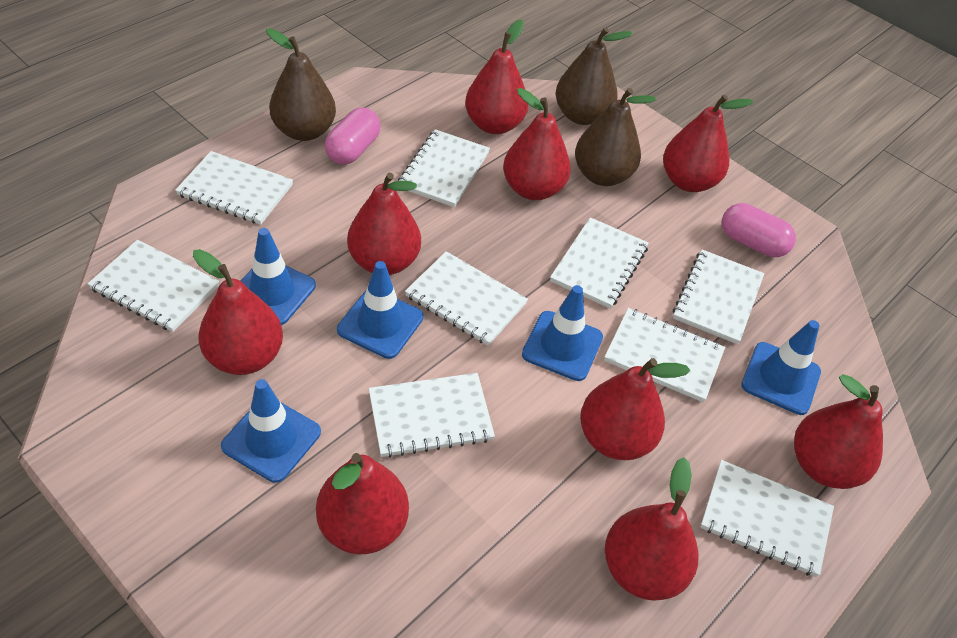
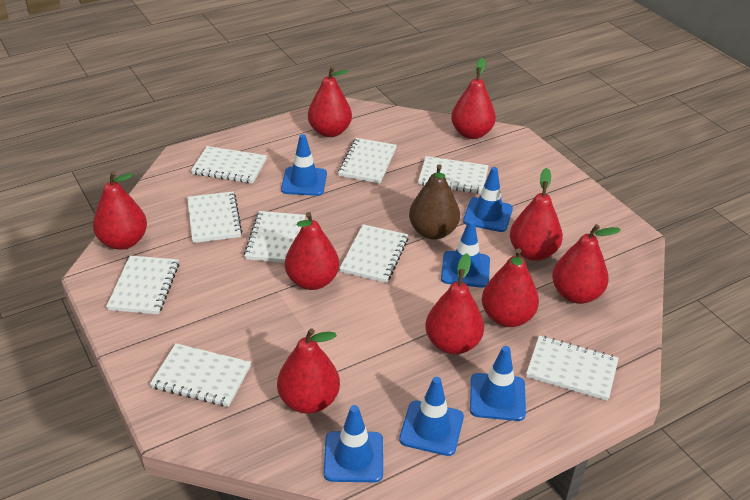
blue traffic cone: [221,379,321,483] [241,228,316,325] [337,261,423,359] [522,285,603,381] [741,320,821,415] = 5 -> [281,134,327,196] [324,405,383,482] [399,377,464,456] [441,220,490,288] [463,167,513,232] [470,346,526,421] = 6
brown pear: [266,28,336,141] [555,27,632,125] [575,88,656,186] = 3 -> [409,164,460,240] = 1
pink capsule: [325,107,381,165] [722,203,796,257] = 2 -> none = 0

